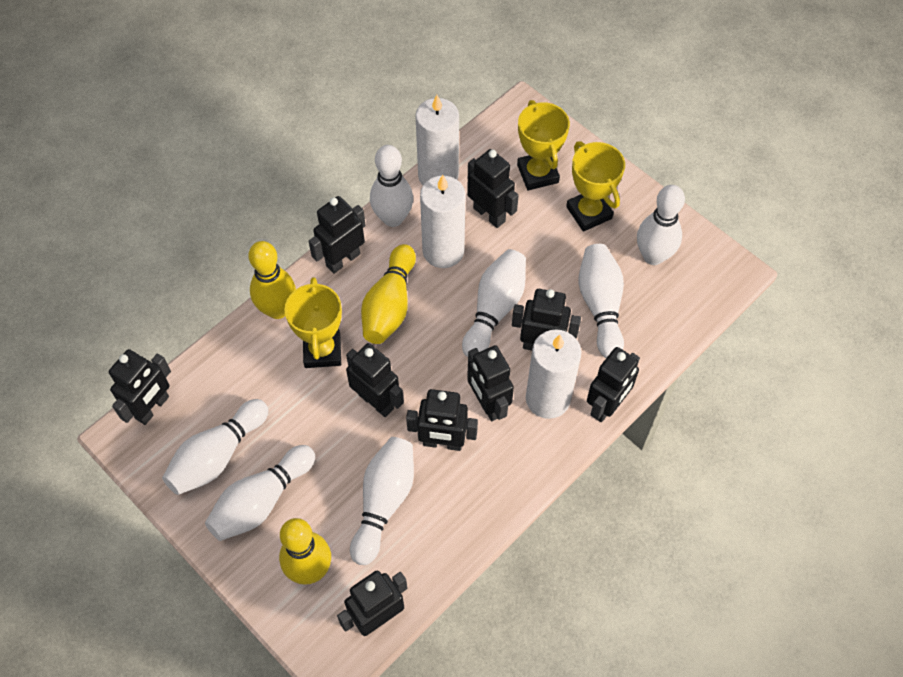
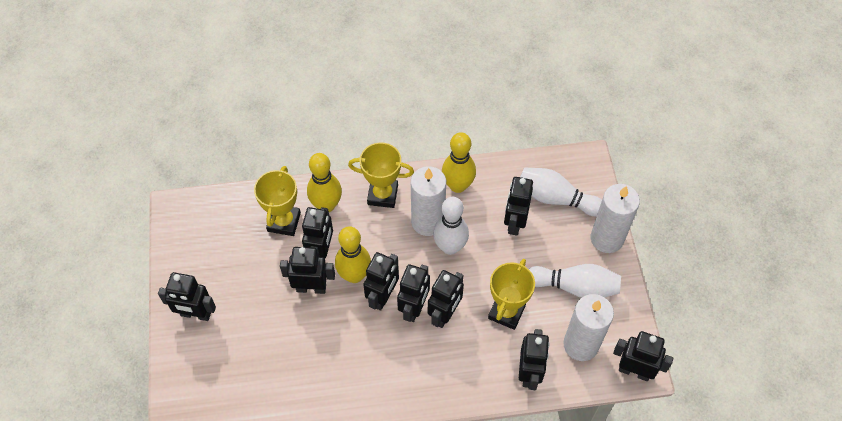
white bowling pin: [162,399,268,495] [205,445,315,541] [350,437,414,565] [370,145,413,227] [462,249,526,357] [578,244,624,358] [637,185,685,265] = 7 -> [433,197,469,255] [520,167,602,216] [529,264,621,298] = 3

